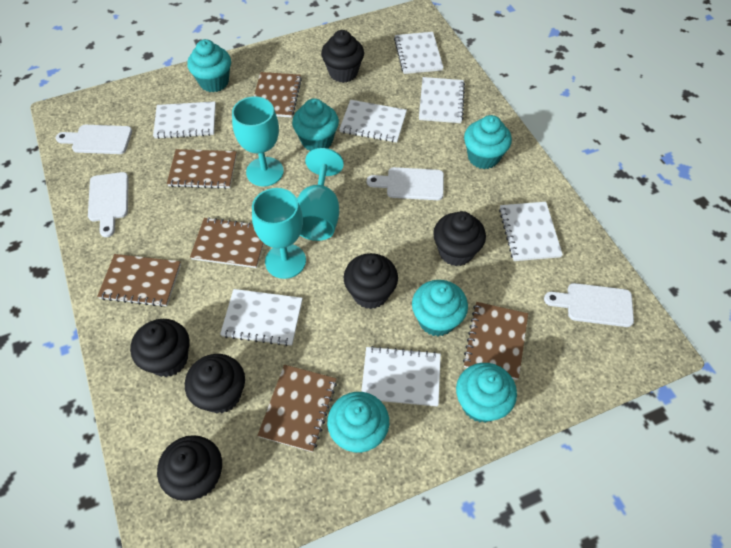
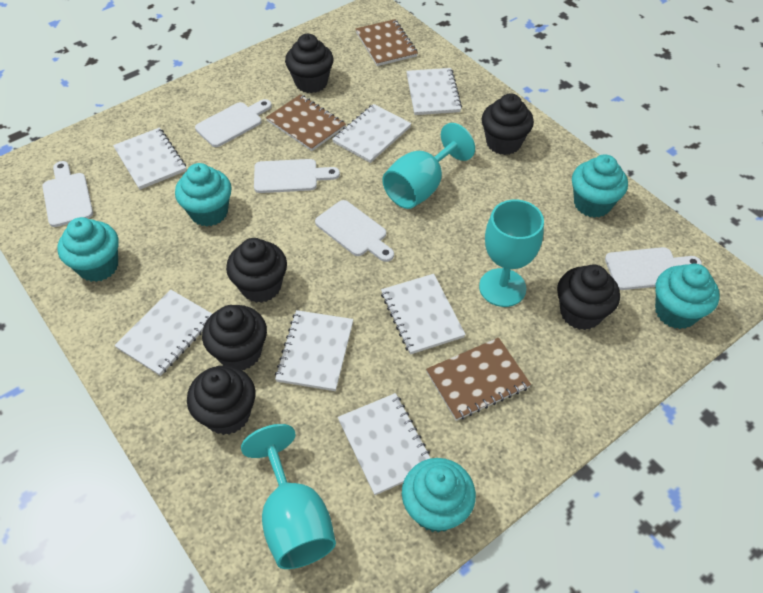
brown notebook: [97,254,181,307] [167,149,237,189] [190,217,264,268] [254,72,302,117] [257,365,337,452] [463,302,528,380] = 6 -> [266,94,346,151] [355,19,418,66] [426,338,531,421] = 3
turquoise cupcake: [187,39,231,92] [292,98,339,151] [327,392,389,453] [412,280,468,336] [456,363,517,423] [464,115,512,169] = 6 -> [57,217,118,282] [175,163,232,227] [402,458,476,533] [572,154,628,218] [655,264,720,329] = 5
white cutting board: [55,125,132,154] [88,172,129,237] [367,167,444,200] [544,283,634,327] = 4 -> [42,161,93,227] [195,99,272,147] [254,159,340,193] [315,200,394,262] [605,247,702,290] = 5

